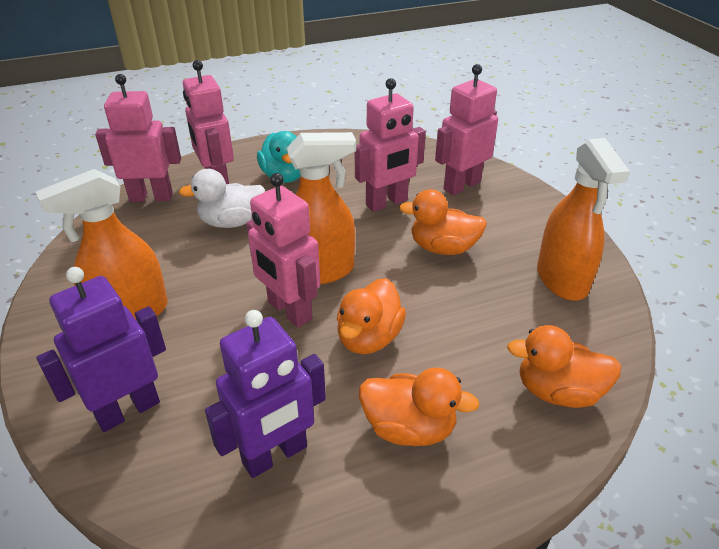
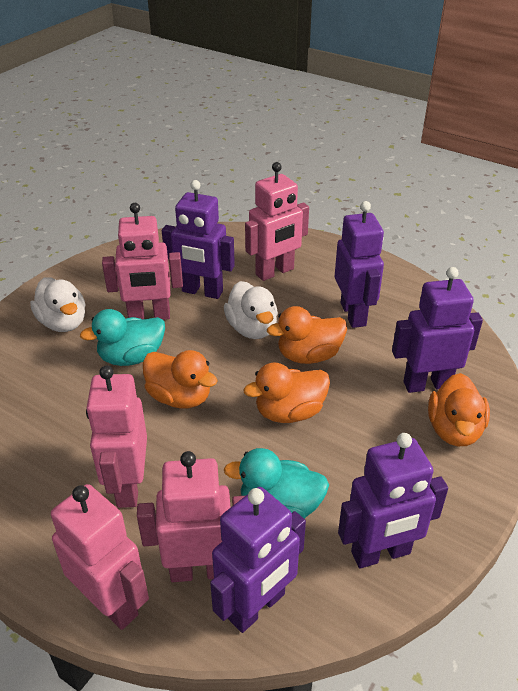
orange spray bottle: [35,169,168,321] [287,132,356,284] [537,138,630,301] = 3 -> none = 0
purple robot: [36,267,166,432] [205,310,326,478] = 2 -> [162,180,235,299] [210,487,306,633] [335,201,384,328] [338,433,448,568] [392,267,483,393] = 5
turquoise duck: [257,131,301,183] = 1 -> [80,309,165,366] [224,448,329,519] = 2
white duck: [179,169,265,228] = 1 -> [30,277,85,332] [224,281,278,339] = 2

